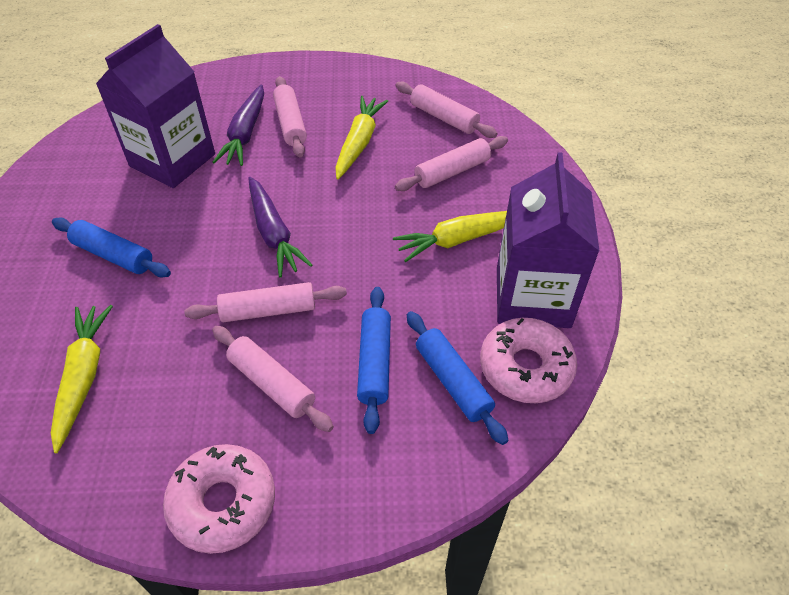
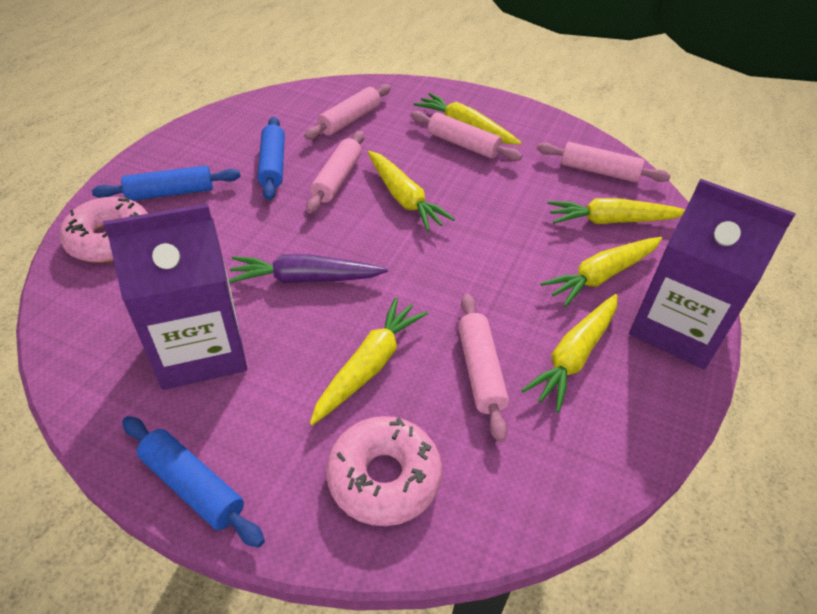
purple carrot: [213,84,264,166] [248,177,312,277] = 2 -> [229,254,388,284] = 1
yellow carrot: [51,305,113,453] [335,96,388,179] [393,211,507,262] = 3 -> [310,297,428,425] [368,151,455,231] [413,93,521,145] [521,294,618,413] [540,237,662,307] [547,198,685,224] = 6

